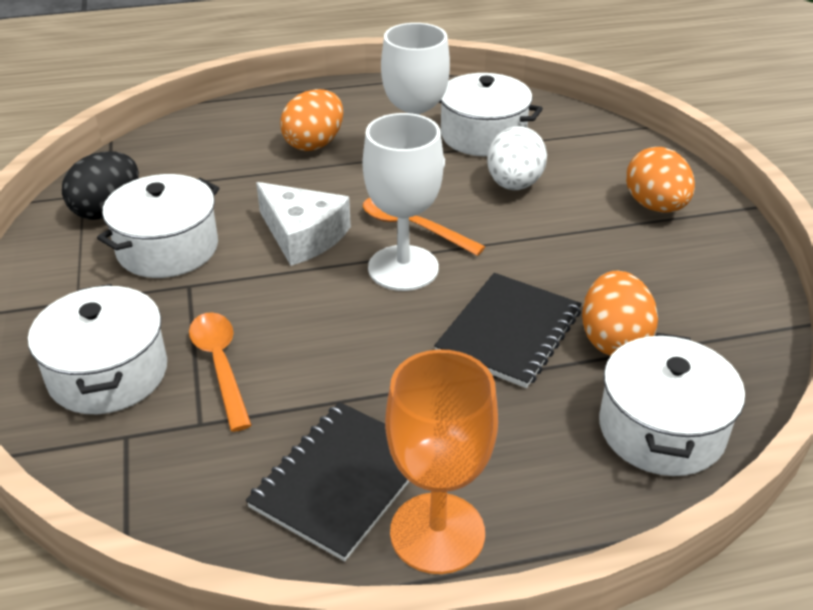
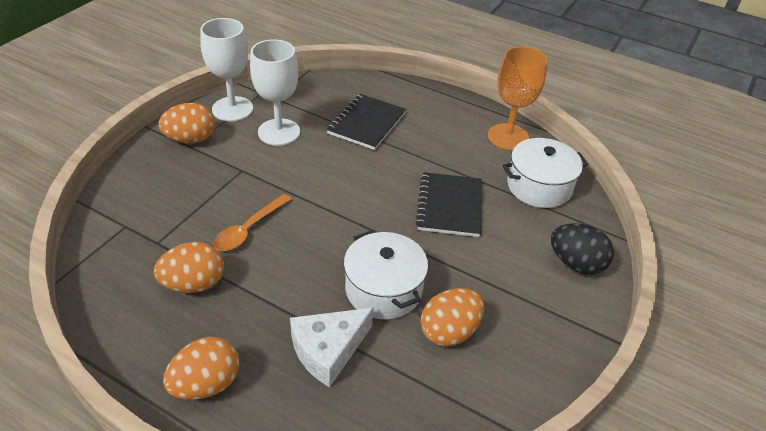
orange egg: [280,89,343,151] [582,270,658,356] [626,147,695,213] = 3 -> [154,242,224,293] [158,103,215,144] [163,337,240,400] [421,288,485,347] = 4
orange spoon: [189,312,252,432] [363,198,485,256] = 2 -> [213,194,291,251] = 1
white egg: [487,126,547,190] = 1 -> none = 0
white pot: [28,284,167,414] [97,174,219,278] [439,73,543,156] [599,333,745,476] = 4 -> [343,230,428,319] [502,138,588,208] = 2

